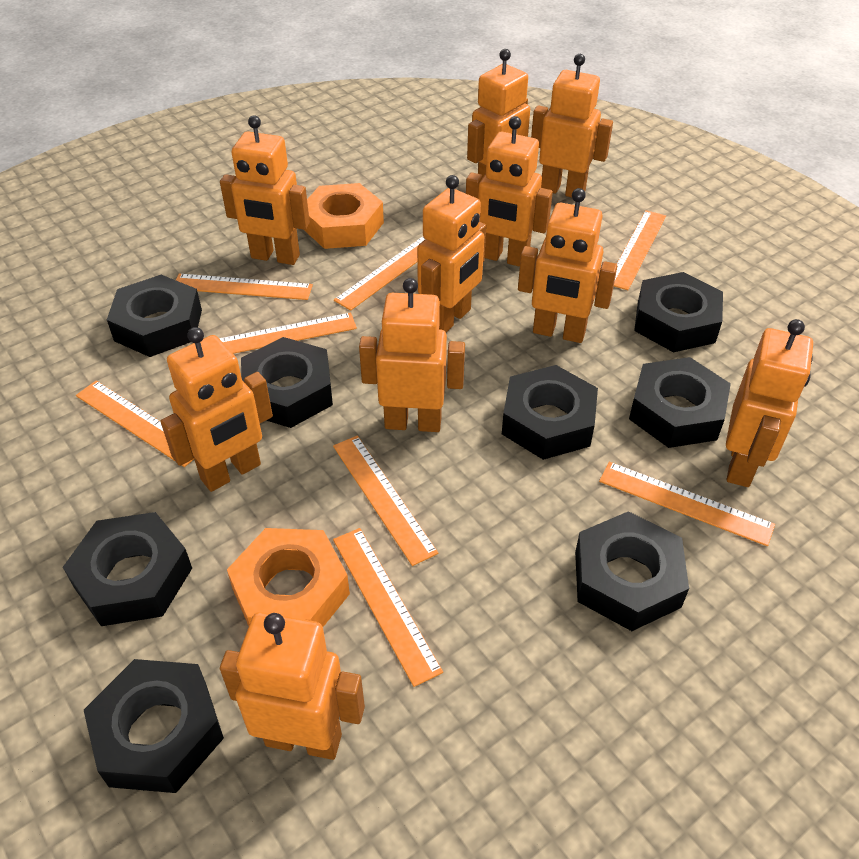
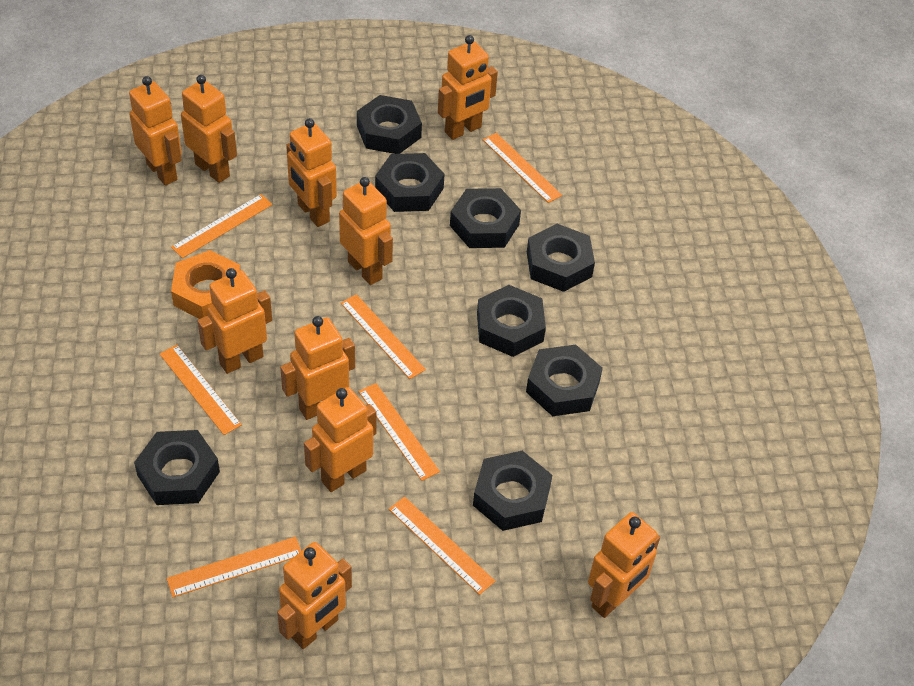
orange nut: [227,528,350,627] [304,183,384,249] = 2 -> [171,250,241,319] = 1
orange ruler: [76,380,194,467] [176,274,313,300] [219,313,357,354] [333,435,439,566] [333,528,443,687] [334,236,425,311] [599,462,775,546] [614,210,666,290] = 8 -> [160,345,242,435] [167,537,301,597] [171,194,273,258] [341,294,426,379] [359,383,440,481] [389,497,495,595] [483,133,562,203] = 7

